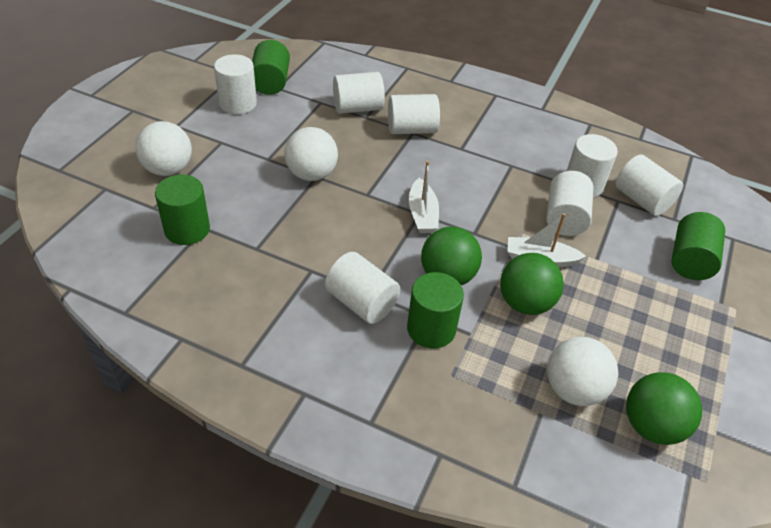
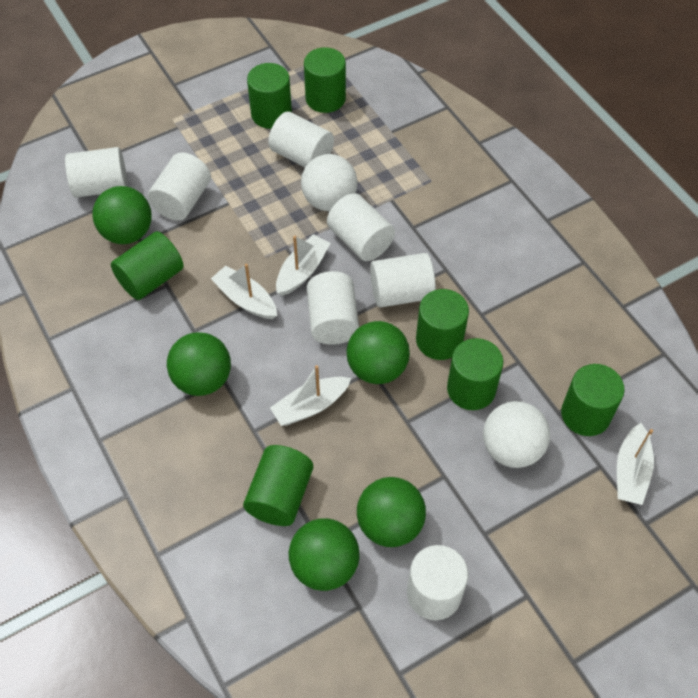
green ball: [421,226,482,285] [500,253,564,315] [626,372,703,445] = 3 -> [92,186,152,244] [167,332,231,396] [289,518,360,591] [346,321,410,384] [357,477,426,547] = 5
green cylinder: [155,175,210,245] [252,40,290,95] [407,272,464,349] [672,212,725,280] = 4 -> [111,231,184,300] [243,445,313,526] [247,63,292,129] [304,47,346,113] [416,289,469,360] [447,338,503,410] [561,364,625,436] = 7
white ball: [135,121,192,176] [284,127,338,181] [547,337,618,406] = 3 -> [301,154,357,211] [483,401,550,468] = 2
white boat: [409,161,439,233] [507,213,586,267] = 2 -> [211,264,277,319] [270,365,351,426] [276,234,331,296] [617,423,654,505] = 4

